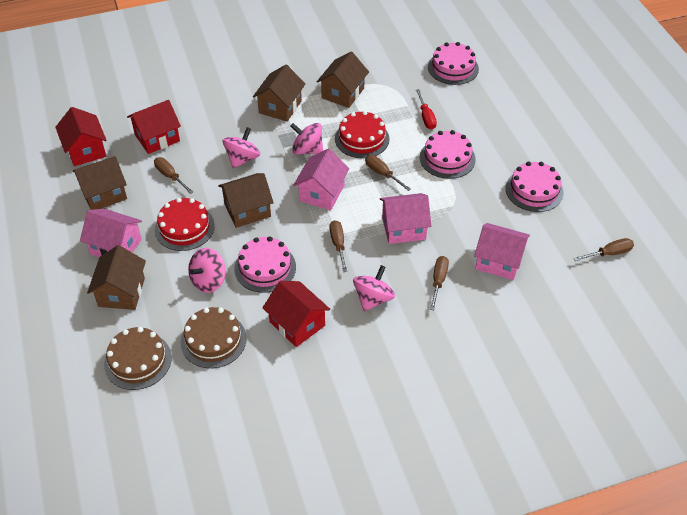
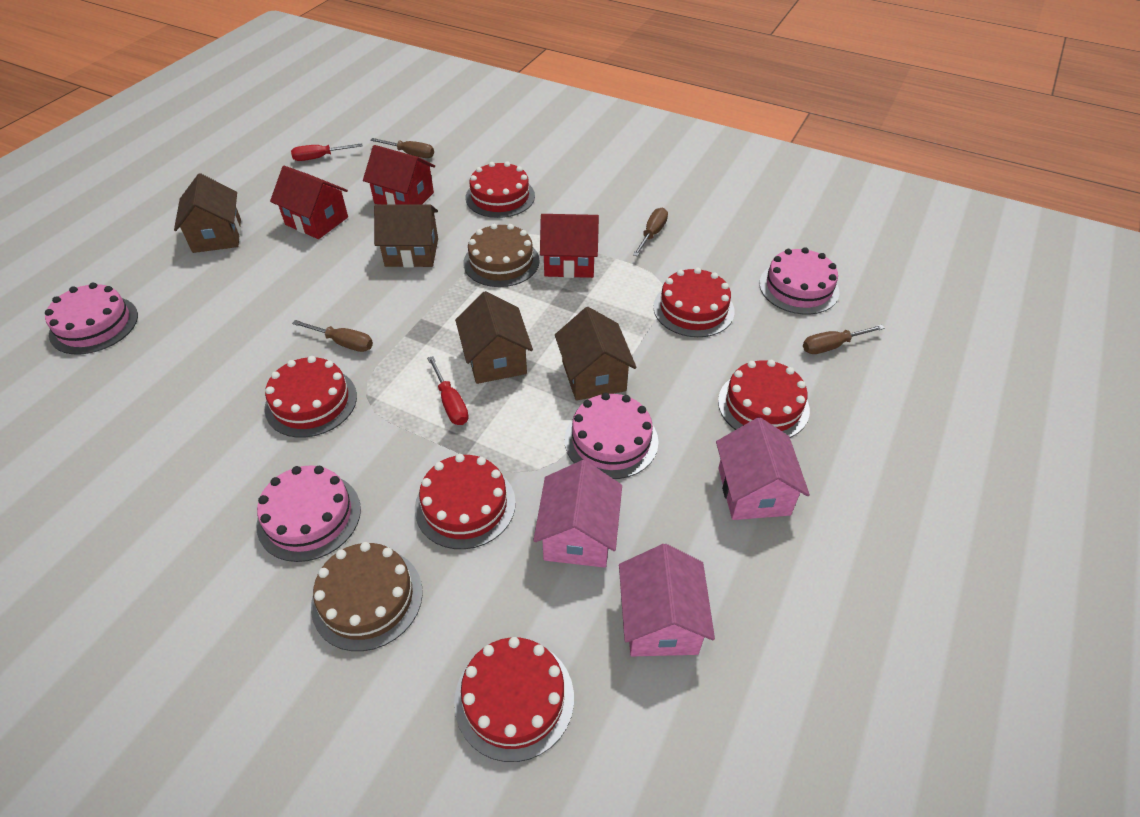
brown house: [72,156,127,210] [87,245,146,310] [218,173,274,228] [253,65,305,122] [317,52,369,108] = 5 -> [174,173,241,253] [374,204,438,268] [455,291,533,384] [555,307,637,401] = 4
brown screwdriver: [154,157,193,194] [330,220,347,272] [365,155,411,191] [430,256,449,310] [574,238,634,261] = 5 -> [292,320,373,352] [370,138,434,158] [633,208,668,256] [803,325,885,354] = 4
pink house: [80,209,142,257] [293,149,349,210] [380,193,431,244] [474,223,530,280] = 4 -> [533,460,622,568] [619,544,715,656] [716,417,810,520] = 3
pink spinning top: [188,248,226,293] [223,127,260,169] [290,123,323,155] [353,265,395,312] = 4 -> none = 0
red cake: [155,198,215,251] [335,111,390,158] = 2 -> [265,356,357,437] [415,454,516,549] [454,637,574,762] [466,161,535,218] [653,267,735,337] [718,360,810,438] = 6
red screwdriver: [416,89,437,129] = 1 -> [291,143,363,161] [427,356,469,425] = 2

